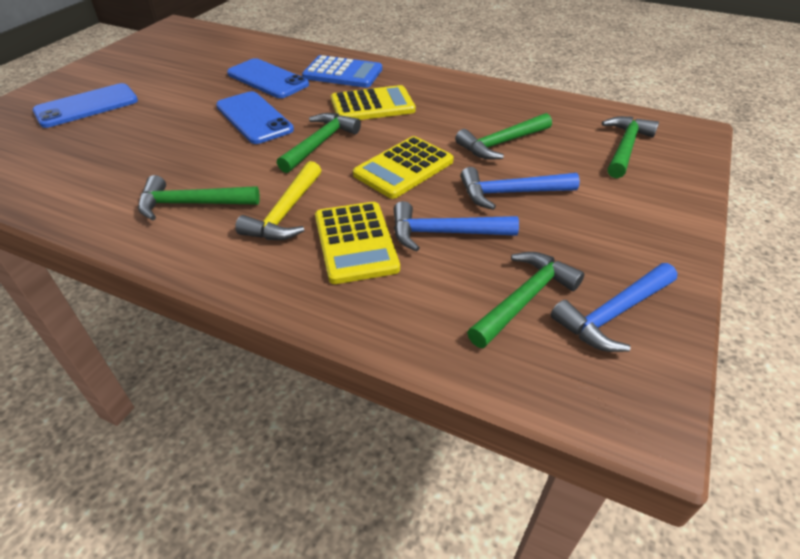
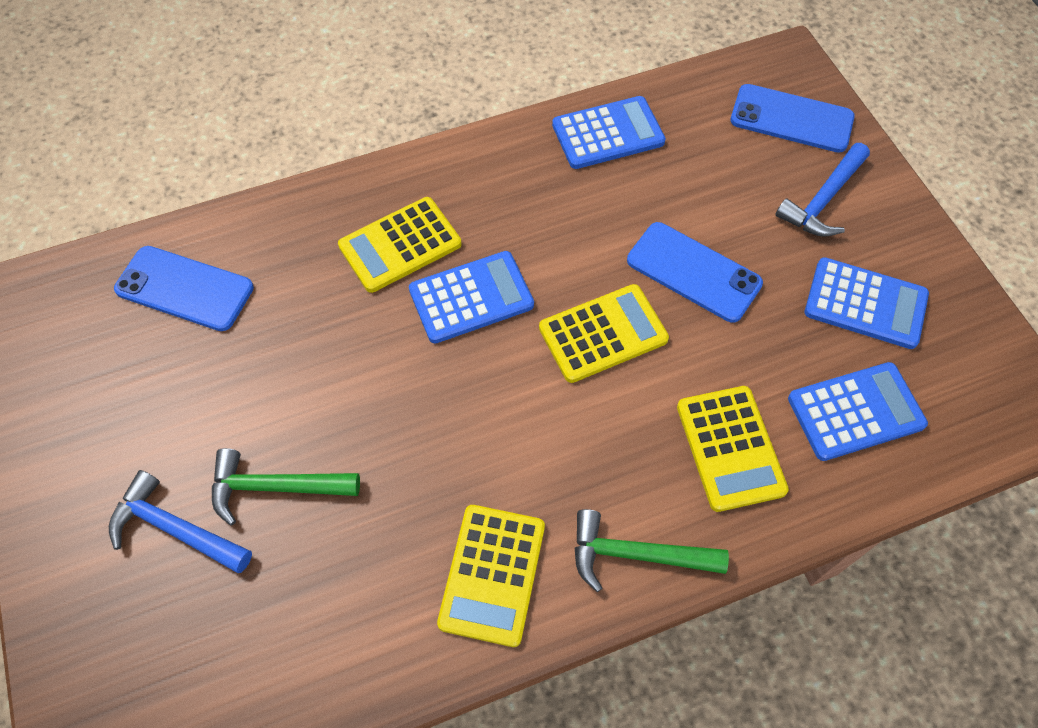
blue calculator: [302,55,382,88] = 1 -> [409,251,534,343] [552,96,666,169] [788,362,928,461] [805,257,929,349] = 4
blue hammer: [394,201,519,252] [460,167,580,210] [551,263,677,352] = 3 -> [109,470,252,573] [775,143,870,237] = 2
green hammer: [138,175,260,220] [277,113,361,173] [455,113,552,159] [467,252,585,348] [602,116,659,178] = 5 -> [212,448,360,526] [575,509,729,592] = 2
yellow calculator: [315,202,400,284] [331,85,416,120] [353,136,454,199] = 3 -> [338,197,462,293] [437,505,545,647] [539,284,669,383] [677,386,789,512] = 4
yellow hammer: [235,161,321,240] = 1 -> none = 0

